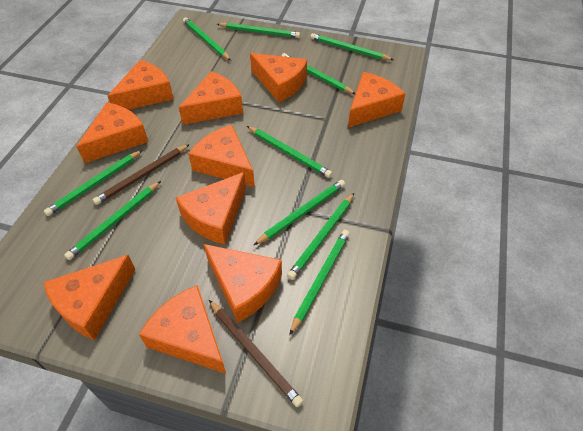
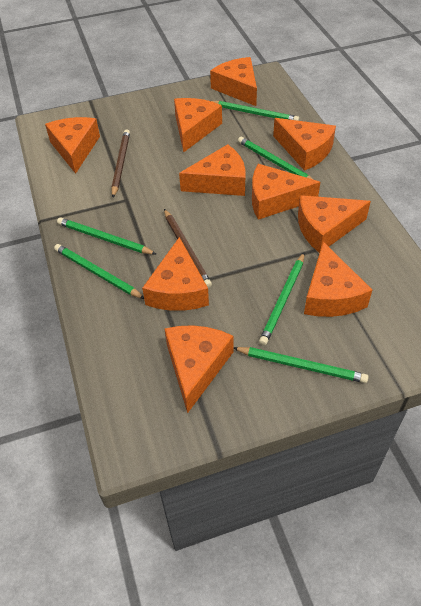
green pencil: [44,150,143,216] [64,181,161,260] [183,17,231,60] [217,23,300,38] [247,126,332,178] [254,180,345,245] [281,53,356,94] [287,193,354,280] [289,230,350,335] [310,33,394,60] = 10 -> [54,244,144,299] [57,218,156,254] [212,101,299,121] [233,347,368,383] [238,137,314,180] [259,253,304,346] = 6

